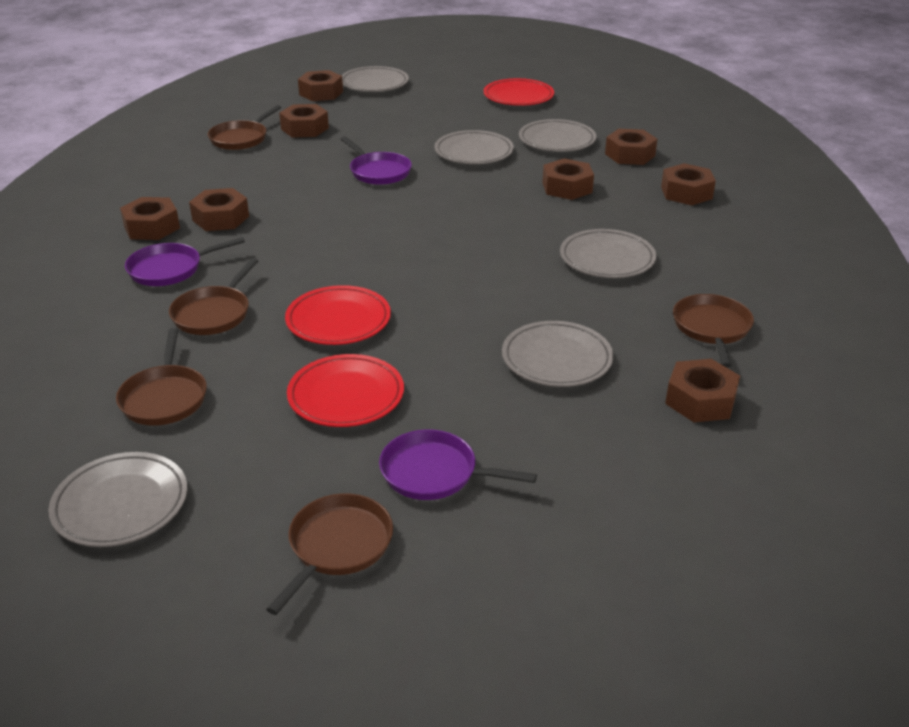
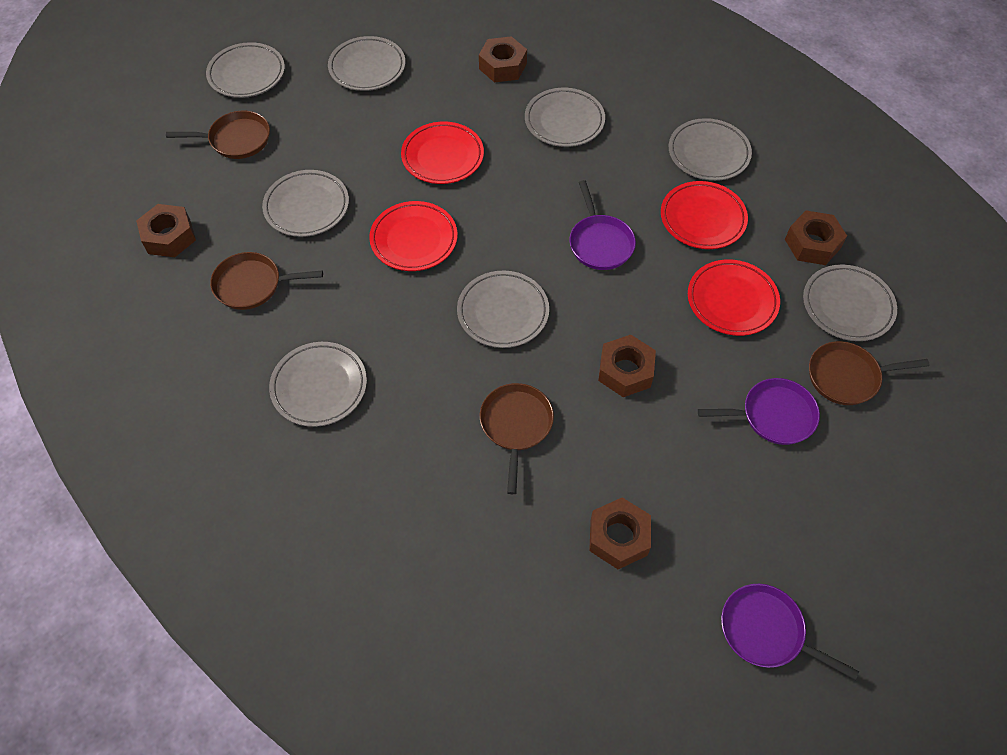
brown nut: [120,197,180,240] [189,188,249,231] [279,104,329,138] [298,70,343,101] [542,158,594,200] [605,129,657,165] [661,163,716,205] [665,359,740,422] = 8 -> [136,204,196,257] [479,36,527,82] [589,497,651,569] [598,335,656,397] [785,211,847,265] = 5
brown pan: [116,328,207,426] [169,258,258,335] [208,105,281,150] [266,493,393,615] [673,294,754,368] = 5 -> [166,111,270,159] [210,252,323,310] [480,383,554,494] [809,341,930,405] = 4
grey plate: [48,452,187,547] [341,66,409,92] [434,130,514,164] [502,321,613,387] [519,119,597,152] [560,229,656,278] = 6 -> [206,42,285,98] [262,170,349,237] [269,342,367,427] [328,36,405,91] [457,271,549,348] [525,88,605,147] [669,118,752,181] [803,265,897,341] = 8
red plate: [285,285,391,345] [287,354,404,427] [484,78,554,106] = 3 -> [369,201,457,271] [401,122,484,184] [661,181,748,249] [688,260,780,336] = 4

